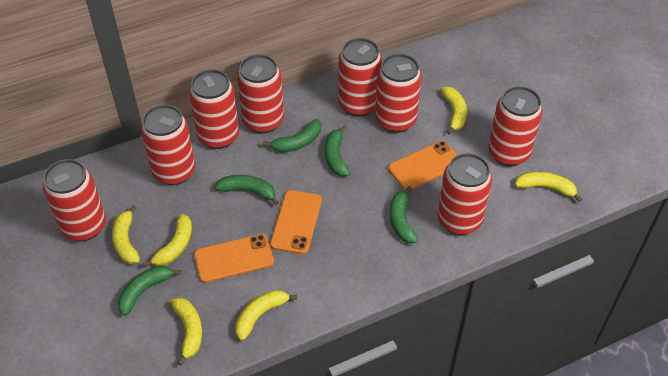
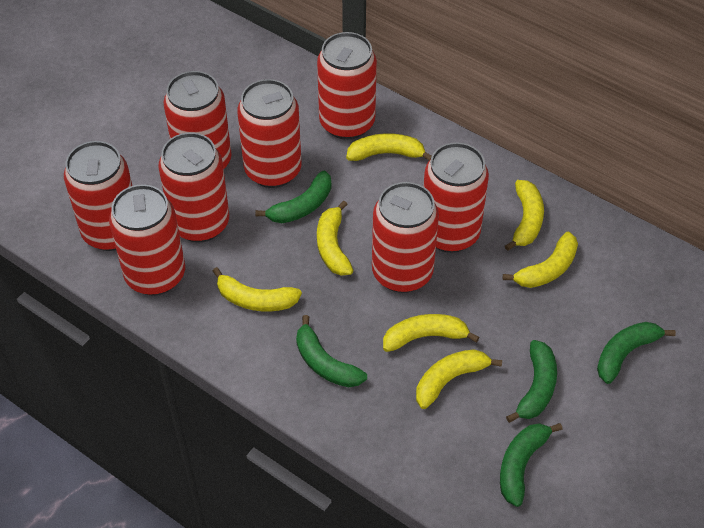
orange phone: [194,234,274,283] [270,190,322,254] [388,141,457,190] = 3 -> none = 0
yellow banana: [112,205,140,264] [143,214,192,267] [171,298,202,366] [235,290,297,341] [441,86,467,134] [515,171,582,202] = 6 -> [213,267,302,311] [317,201,354,276] [346,133,432,161] [383,314,480,352] [416,349,502,409] [503,232,578,288] [505,180,544,251] = 7

